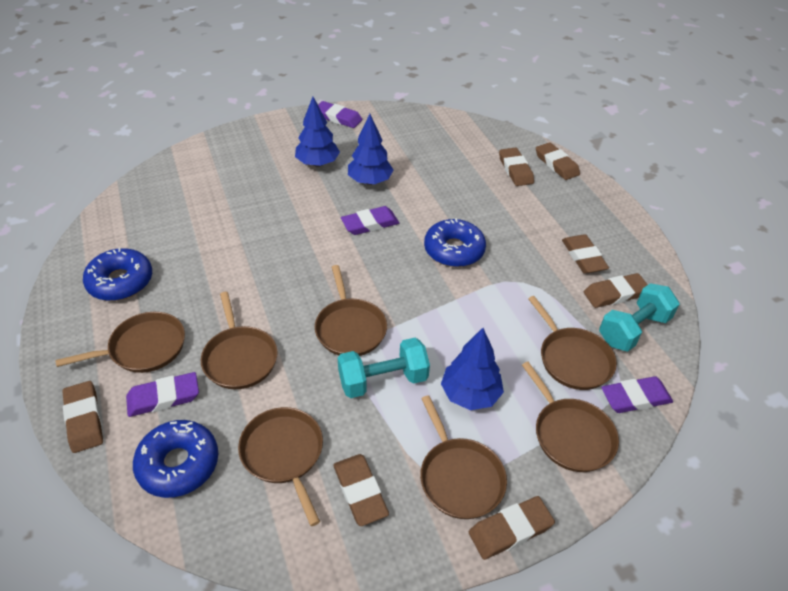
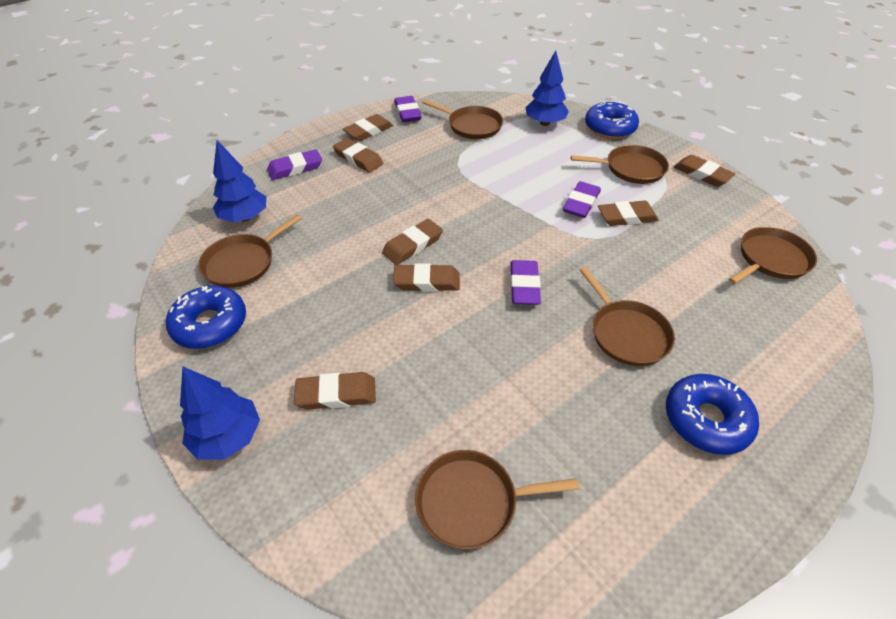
brown pan: [55,312,185,373] [201,292,278,389] [238,407,323,526] [315,265,387,356] [420,395,507,519] [522,362,619,472] [528,296,617,390] = 7 -> [198,214,302,288] [415,450,579,549] [422,99,503,139] [571,145,669,184] [580,267,675,366] [729,227,817,284] = 6
turquoise dumbbell: [338,338,430,398] [599,283,680,352] = 2 -> none = 0

